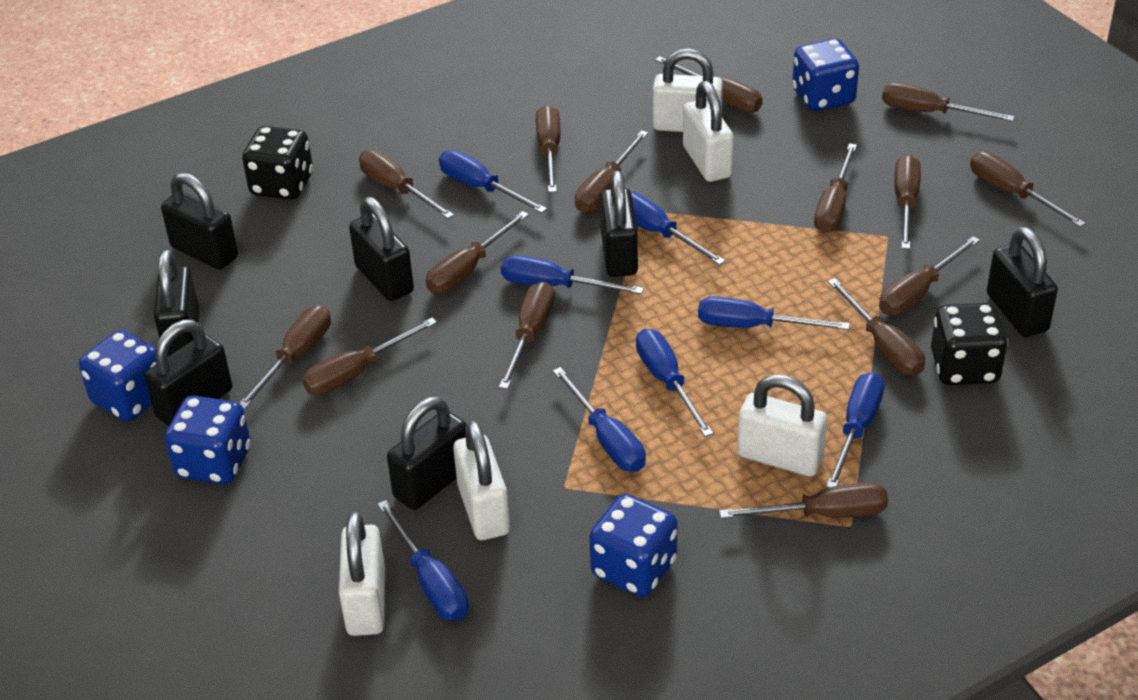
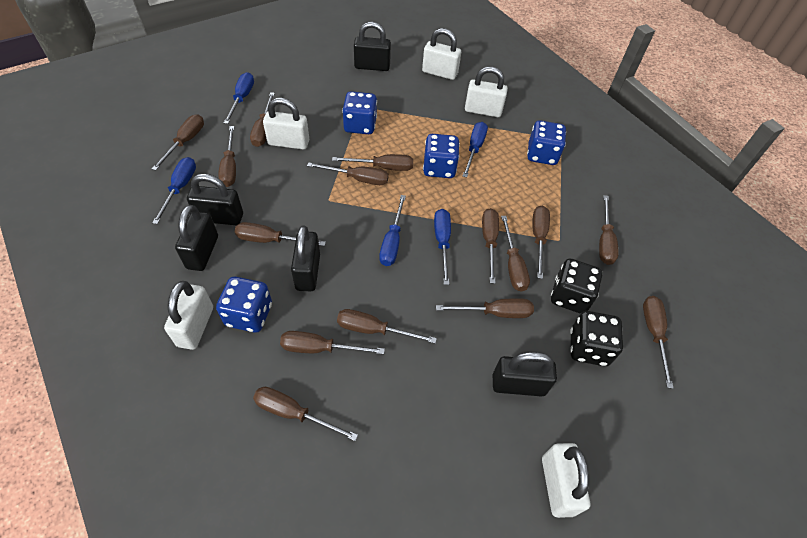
black padlock: [144,320,232,426] [154,250,199,356] [161,172,238,270] [349,197,414,301] [387,397,466,510] [600,171,638,277] [987,227,1058,337] = 7 -> [175,205,218,271] [187,174,243,225] [291,225,320,291] [354,22,391,71] [493,352,557,397] = 5
blue screwdriver: [377,500,469,621] [439,150,547,213] [501,255,644,294] [553,367,646,472] [631,192,726,265] [636,329,714,437] [698,296,850,330] [826,372,884,488] = 8 -> [152,157,196,224] [224,72,254,124] [379,195,406,266] [434,209,451,285] [463,122,488,178] = 5

